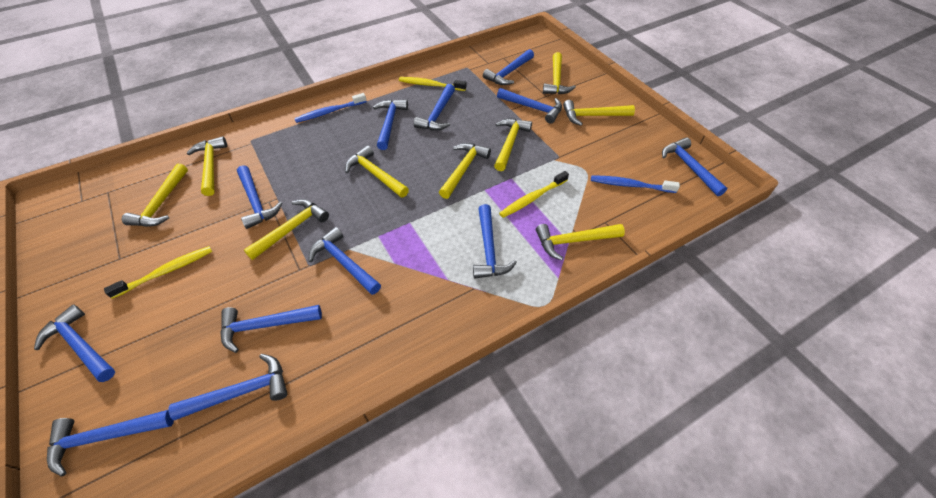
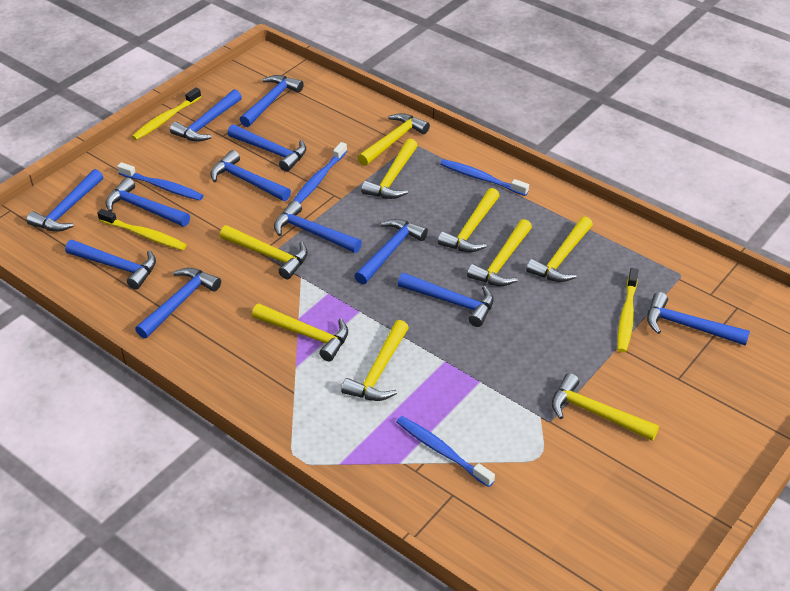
blue toothbrush: [294,93,367,123] [591,175,680,193] = 2 -> [117,162,204,201] [293,142,347,203] [396,416,495,487] [440,159,529,196] = 4

